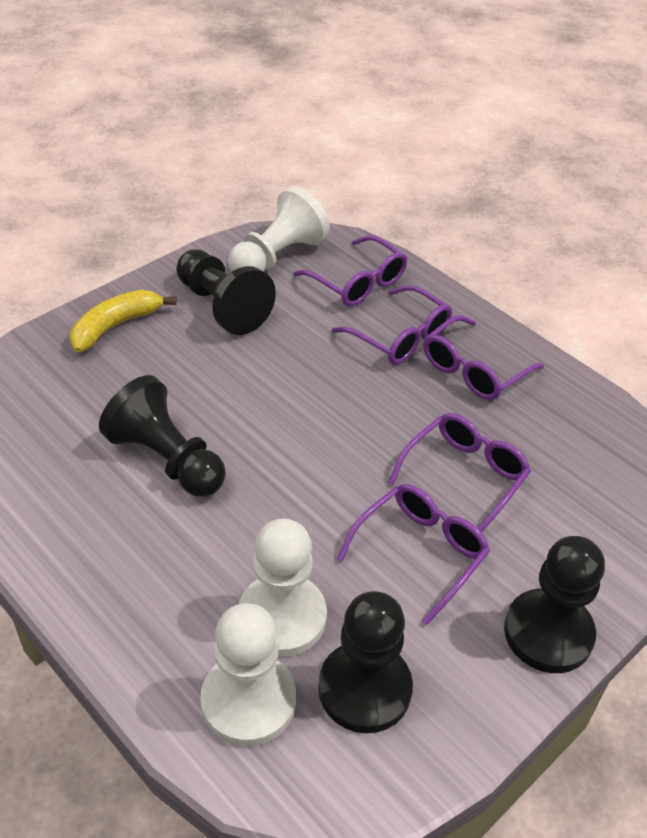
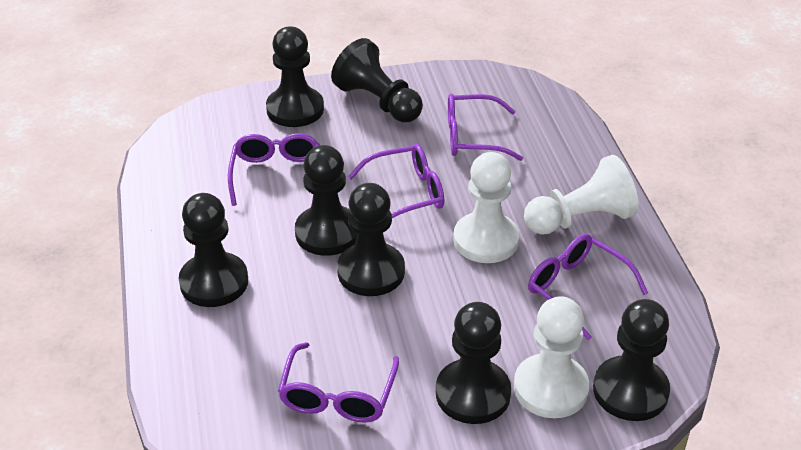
black pawn: [99,375,226,497] [176,249,276,335] [318,591,413,733] [504,536,605,673] = 4 -> [179,193,248,307] [266,26,324,127] [295,145,357,256] [331,38,423,122] [337,183,405,296] [436,302,511,424] [593,299,670,421] = 7
yellow banana: [69,290,177,353] = 1 -> none = 0

